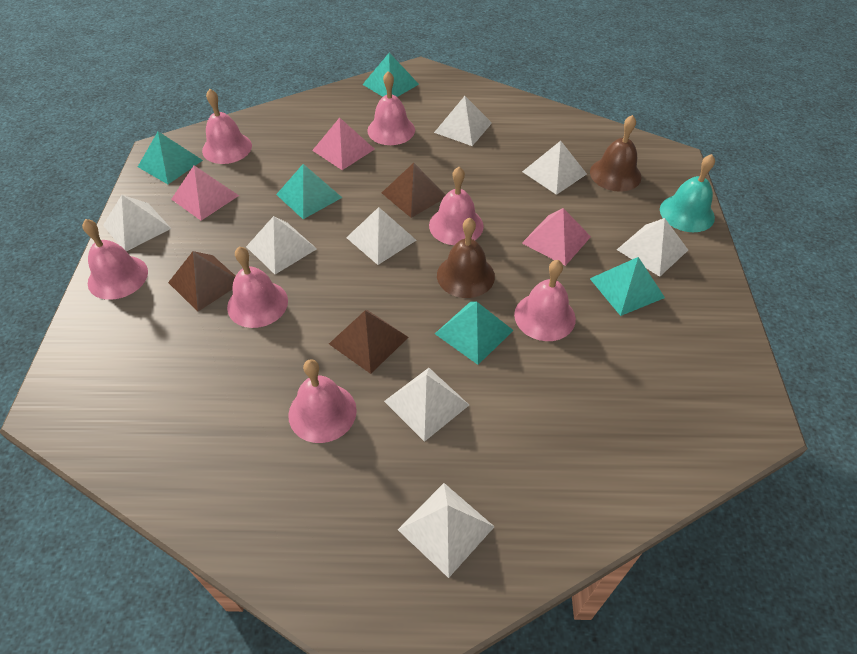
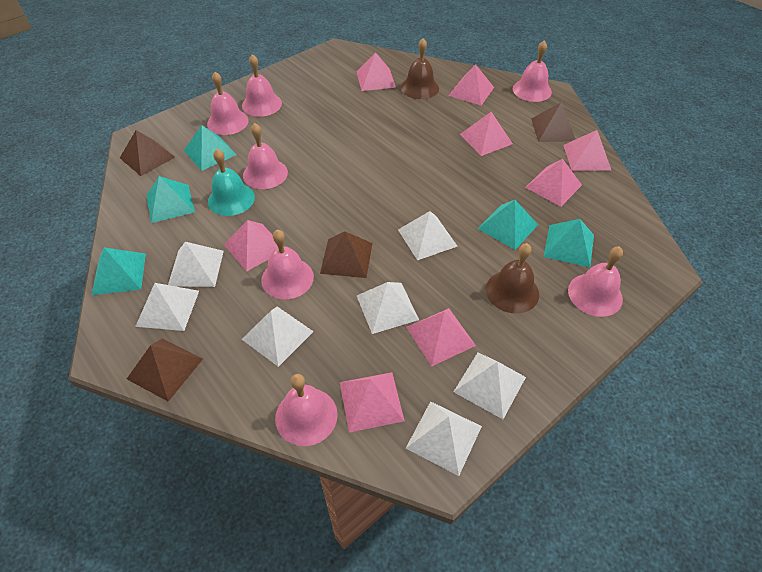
brown pyramid: [168,251,236,312] [329,310,409,374] [382,163,446,218] = 3 -> [120,130,175,176] [127,339,203,402] [320,231,372,278] [531,102,576,142] = 4
pink pyramid: [171,165,239,221] [312,118,375,170] [522,208,591,266] = 3 -> [224,220,278,272] [340,372,405,433] [357,52,396,91] [406,308,476,366] [449,64,494,106] [460,112,513,156] [525,159,582,207] [563,130,612,171] = 8
white pyramid: [103,195,171,252] [246,216,317,274] [346,207,416,265] [384,368,469,442] [398,483,495,578] [434,96,492,146] [522,141,587,195] [617,218,688,277] = 8 -> [135,283,199,331] [168,242,224,287] [242,306,314,367] [357,282,419,334] [398,211,458,260] [406,401,482,476] [454,352,526,419] = 7

